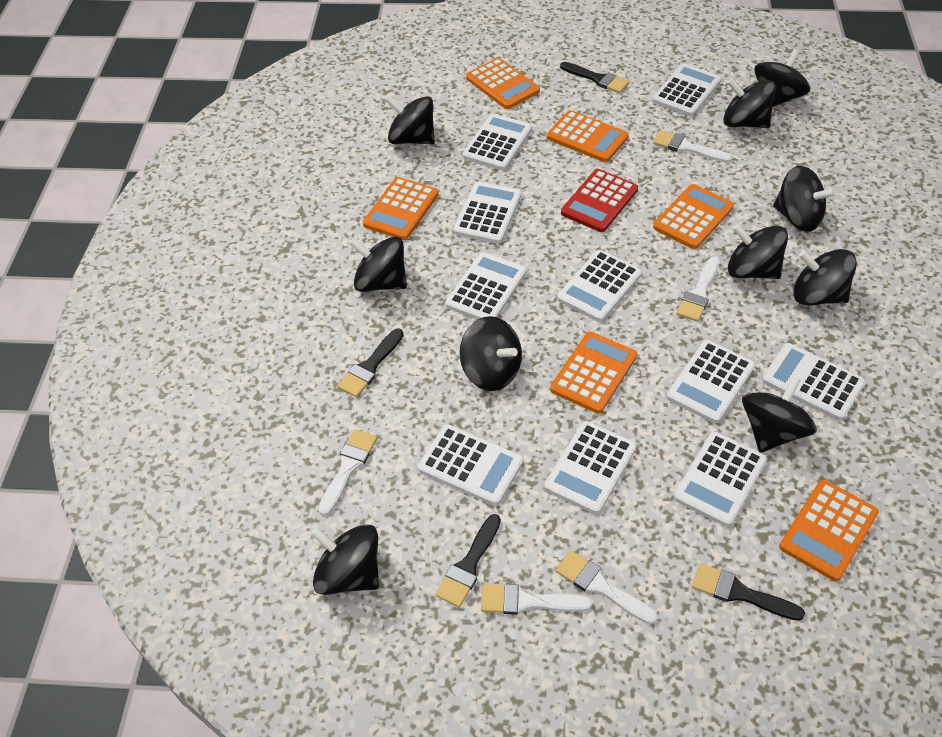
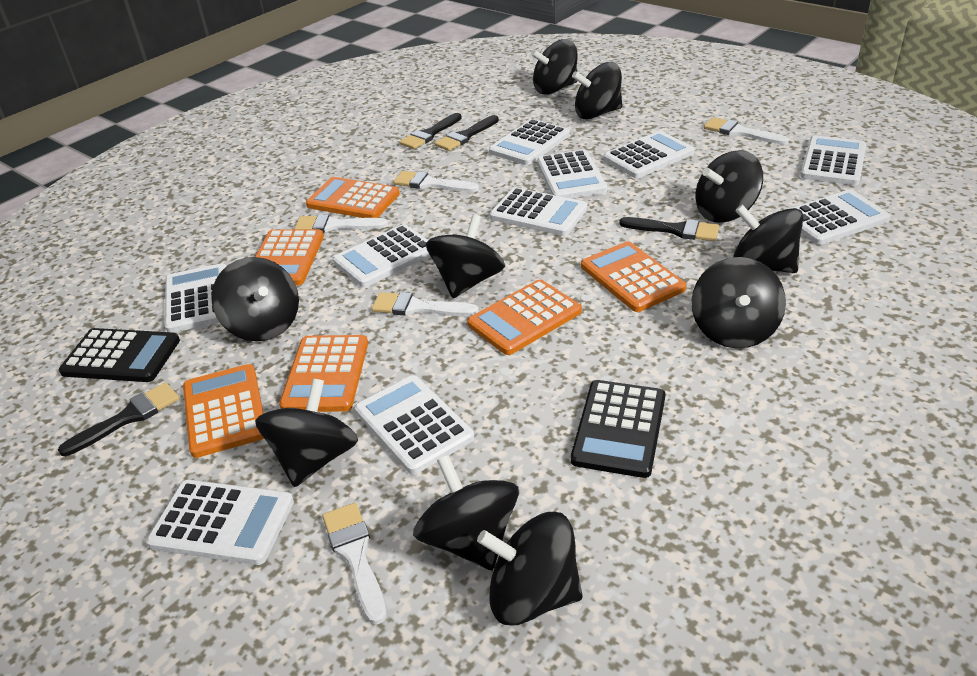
black calculator: none = 0 -> [59,328,180,382] [571,380,665,478] = 2
red calculator: [561,169,638,232] = 1 -> none = 0

